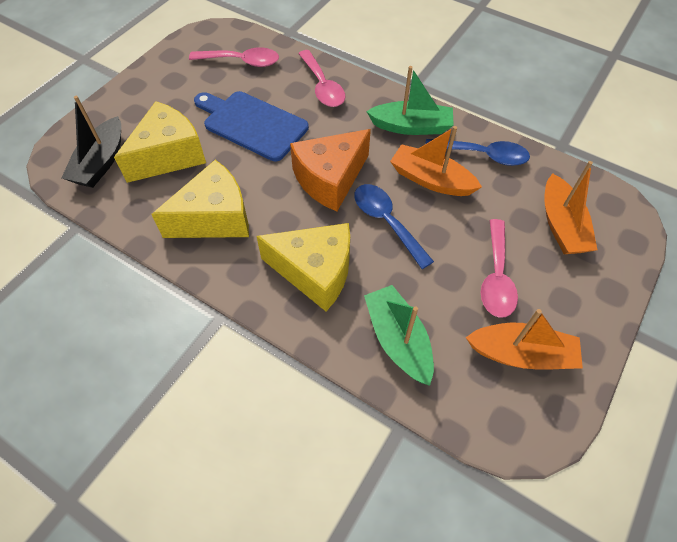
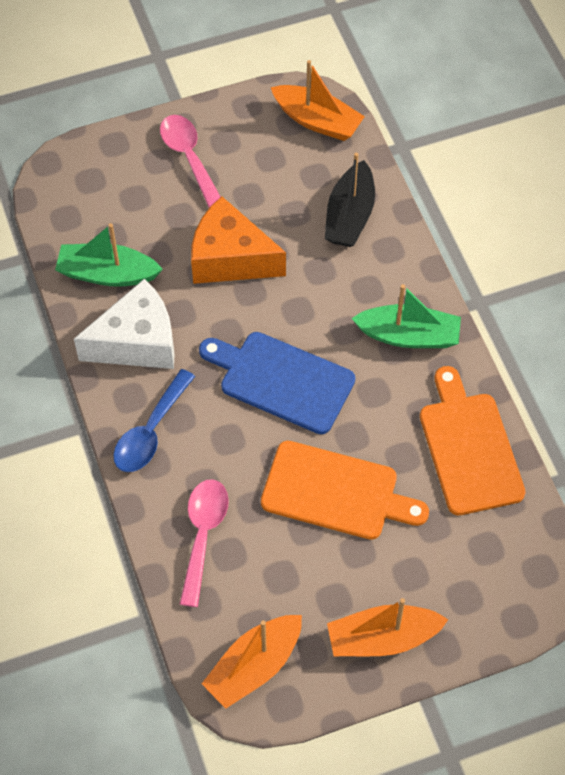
blue spoon: [355,184,434,269] [425,139,530,166] = 2 -> [113,369,195,472] = 1
orange cutting board: none = 0 -> [261,441,429,540] [420,366,526,515] = 2
pink spoon: [189,48,279,67] [298,50,345,107] [481,219,518,318] = 3 -> [160,115,221,208] [180,479,229,607] = 2
white cheese: none = 0 -> [74,279,175,369] = 1
yellow cheese: [114,101,206,183] [151,160,249,238] [256,223,350,311] = 3 -> none = 0

